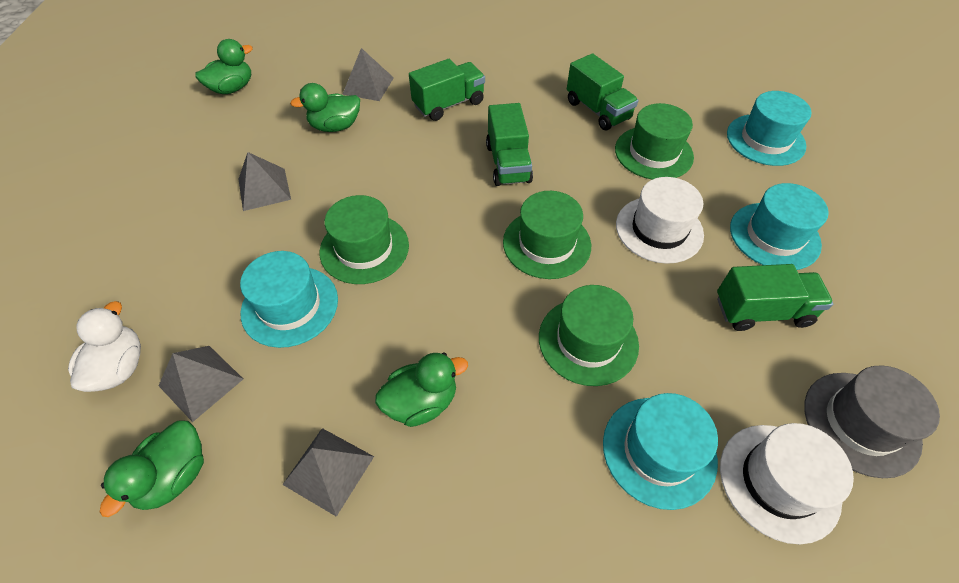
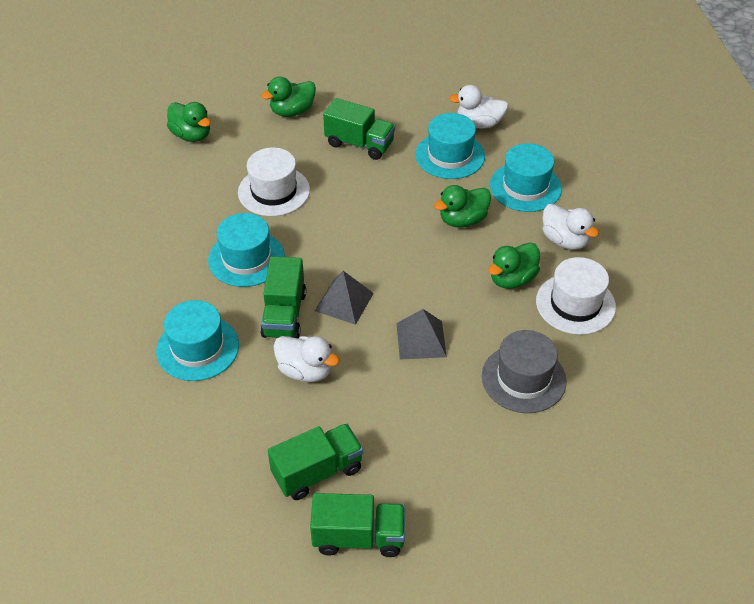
green hat: [320,195,409,284] [503,191,591,279] [539,285,639,386] [615,103,694,180] = 4 -> none = 0
grey pyramid: [158,346,243,422] [238,152,291,211] [282,428,374,517] [342,48,394,101] = 4 -> [315,271,374,325] [396,309,447,360] = 2
white duck: [68,301,141,392] = 1 -> [273,336,340,382] [449,85,508,129] [542,204,599,250] = 3

